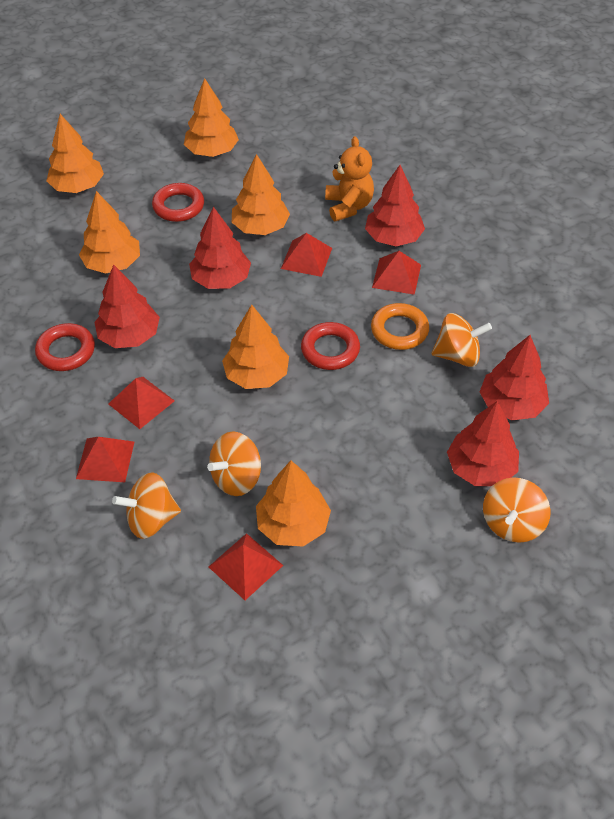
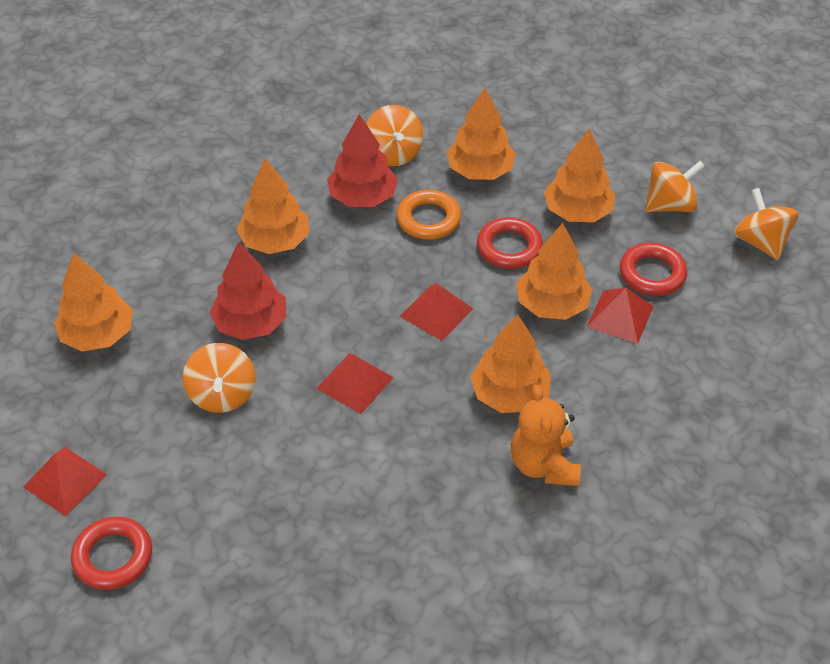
red pyramid: [76,437,134,482] [108,377,174,429] [209,533,283,600] [281,233,332,277] [372,251,421,295] = 5 -> [23,447,107,516] [316,353,394,414] [400,284,473,341] [587,288,654,344] = 4
red tree: [94,264,160,348] [189,207,251,289] [365,165,425,246] [447,401,519,486] [480,335,549,420] = 5 -> [209,242,286,340] [327,114,398,207] = 2

